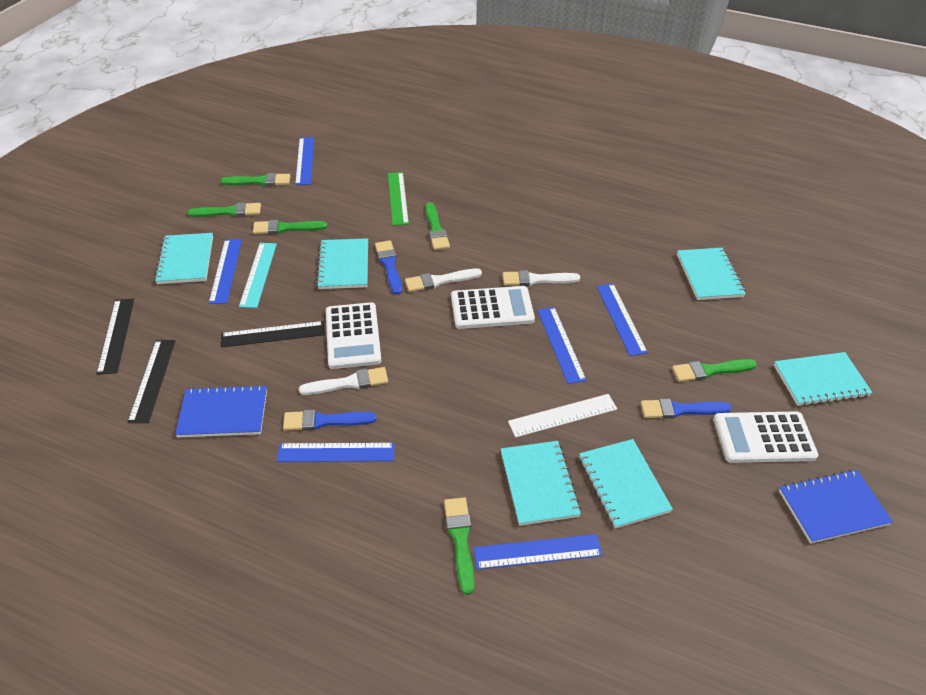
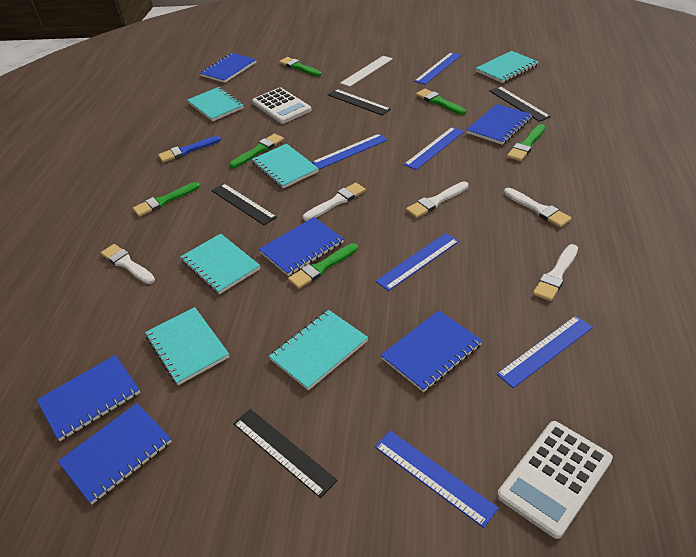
black ruler: [97,298,134,375] [127,340,175,423] [221,321,325,347] = 3 -> [211,183,277,225] [233,409,338,498] [327,89,391,115] [489,86,551,122] = 4
blue brush: [283,410,376,431] [375,241,402,295] [641,398,732,419] = 3 -> [158,136,221,162] = 1
blue notebook: [175,385,267,437] [779,469,893,543] = 2 -> [37,355,140,441] [58,403,172,504] [200,53,256,83] [259,217,344,276] [381,311,482,392] [466,104,533,145] = 6
green ruler: [388,172,409,226] = 1 -> none = 0
turquoise ruler: [239,243,277,308] = 1 -> none = 0
white brush: [299,367,388,395] [405,268,482,292] [502,270,580,286] = 3 -> [101,244,155,284] [303,183,366,221] [406,181,468,218] [504,188,572,227] [533,244,578,301] = 5
white calculator: [326,302,382,369] [451,286,535,329] [713,411,818,463] = 3 -> [252,87,312,124] [497,421,613,539] = 2

